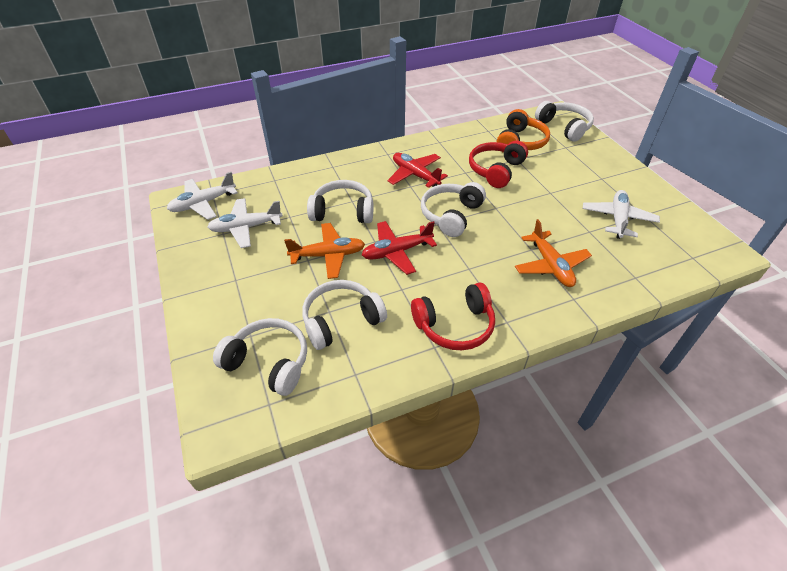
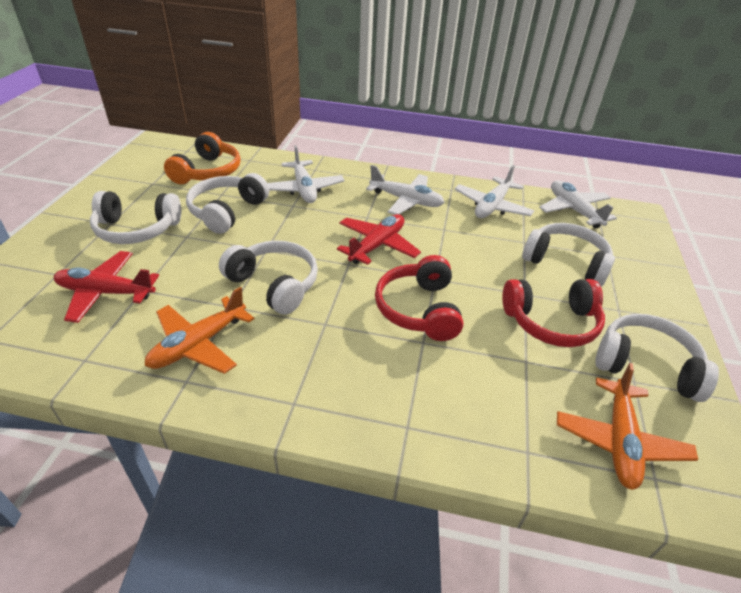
white plane: [167,172,238,220] [207,198,283,248] [583,190,660,239] = 3 -> [267,145,345,203] [366,165,445,215] [454,165,534,218] [539,181,617,229] = 4

